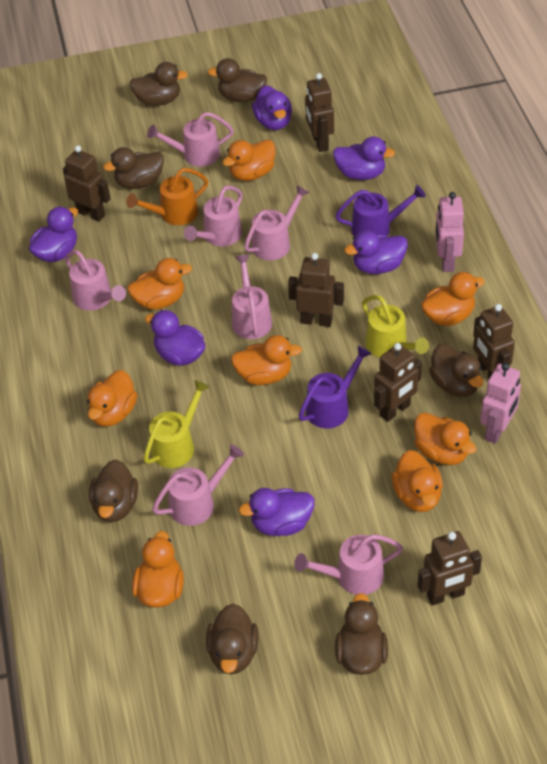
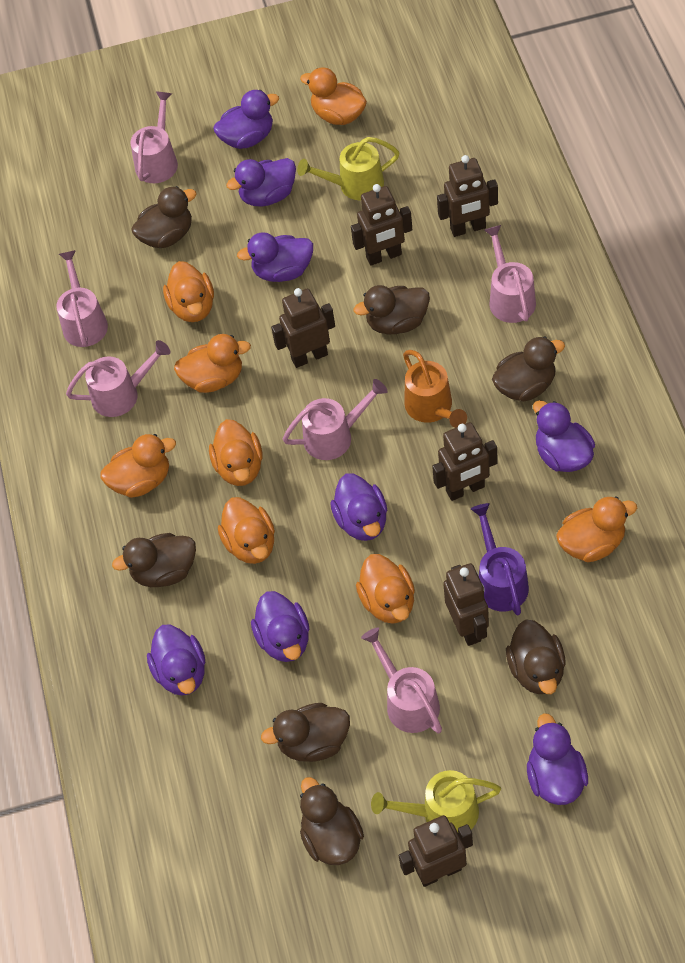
pink robot: [435,192,464,272] [480,363,521,444] = 2 -> none = 0
pink watering can: [65,250,126,311] [147,112,234,167] [152,444,244,526] [184,185,242,247] [232,255,272,339] [244,186,310,260] [294,534,403,595] = 7 -> [56,250,108,347] [66,340,170,417] [131,91,178,183] [283,379,388,460] [361,627,442,733] [484,225,536,323] = 6
purple duck: [29,207,78,262] [145,310,206,366] [239,488,315,536] [252,85,292,130] [333,136,395,180] [344,230,408,274] = 6 -> [147,625,205,696] [213,90,279,149] [226,158,296,207] [237,232,313,282] [251,591,310,662] [330,473,387,541] [527,713,588,805] [533,400,595,472] = 8
purple watering can: [298,346,372,429] [335,185,426,236] = 2 -> [471,503,529,616] = 1

